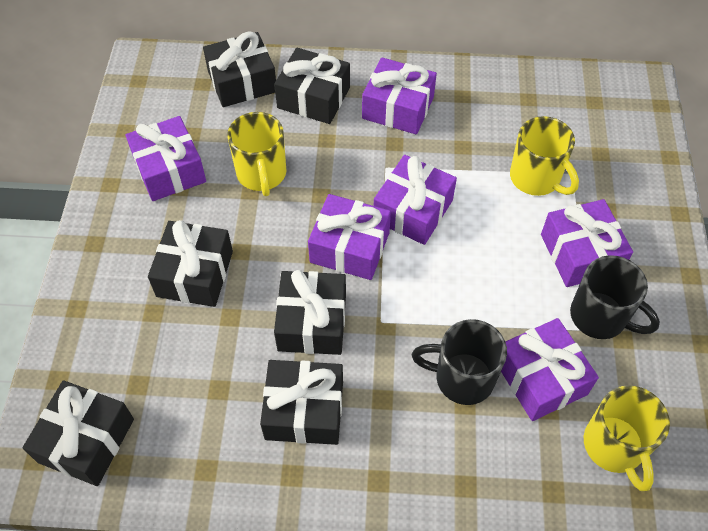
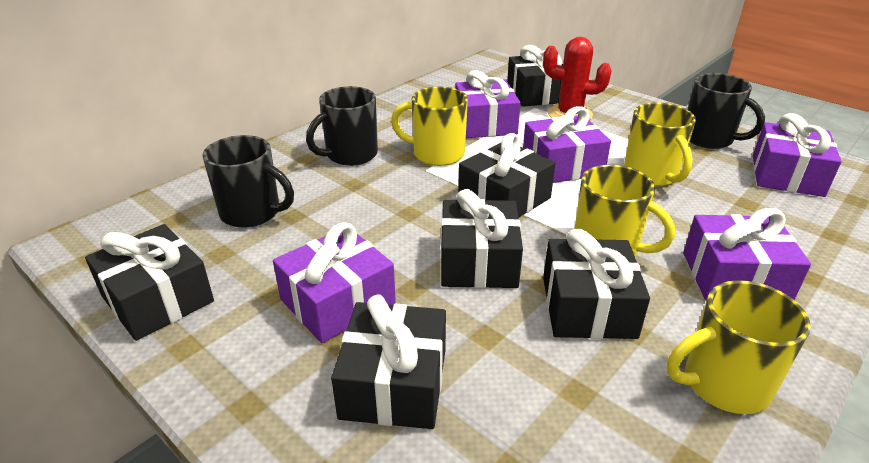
black mug: [412,319,507,405] [570,255,660,339] = 2 -> [202,135,294,228] [306,86,378,166] [688,73,765,149] = 3
purple gift: [126,116,206,201] [308,194,391,280] [362,57,437,134] [374,155,457,245] [501,318,599,421] [541,199,633,287] = 6 -> [273,222,396,343] [455,70,521,138] [523,106,611,183] [683,208,811,301] [753,113,842,197] = 5
red cactus: none = 0 -> [543,37,612,120] = 1
yellow mug: [227,112,286,196] [510,116,579,196] [584,385,670,492] = 3 -> [391,87,468,166] [575,165,675,257] [624,102,696,186] [667,280,811,414] = 4

